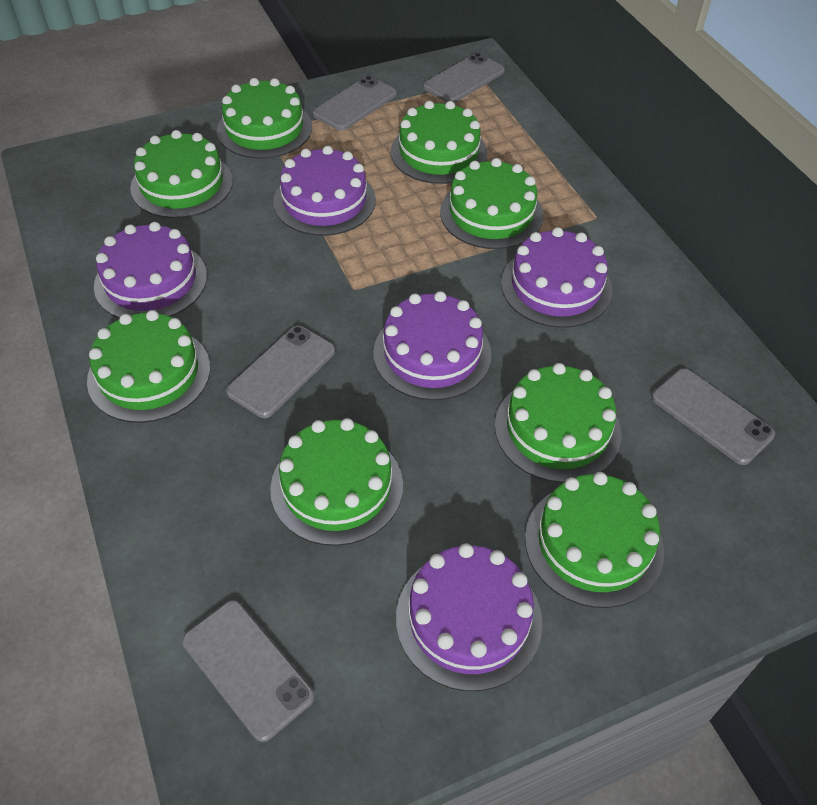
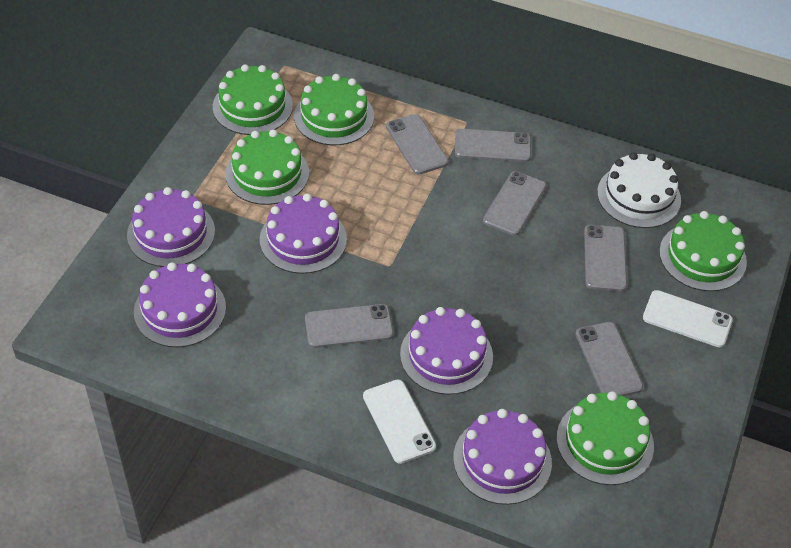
green cake: [87,310,210,423] [130,130,233,218] [217,78,312,159] [270,418,403,546] [391,101,487,184] [440,158,543,249] [495,363,621,483] [525,472,664,608] = 8 -> [213,64,293,135] [225,130,309,205] [294,74,374,145] [557,391,654,485] [659,211,747,291] = 5
grey phone: [182,600,315,742] [226,326,335,418] [313,76,397,131] [423,53,505,103] [652,368,775,465] = 5 -> [305,304,394,348] [386,114,449,174] [455,129,531,162] [483,171,546,236] [575,322,643,396] [584,225,627,291] = 6
white cake: none = 0 -> [597,152,681,228] = 1
white phone: none = 0 -> [363,380,436,464] [643,290,733,347] = 2

